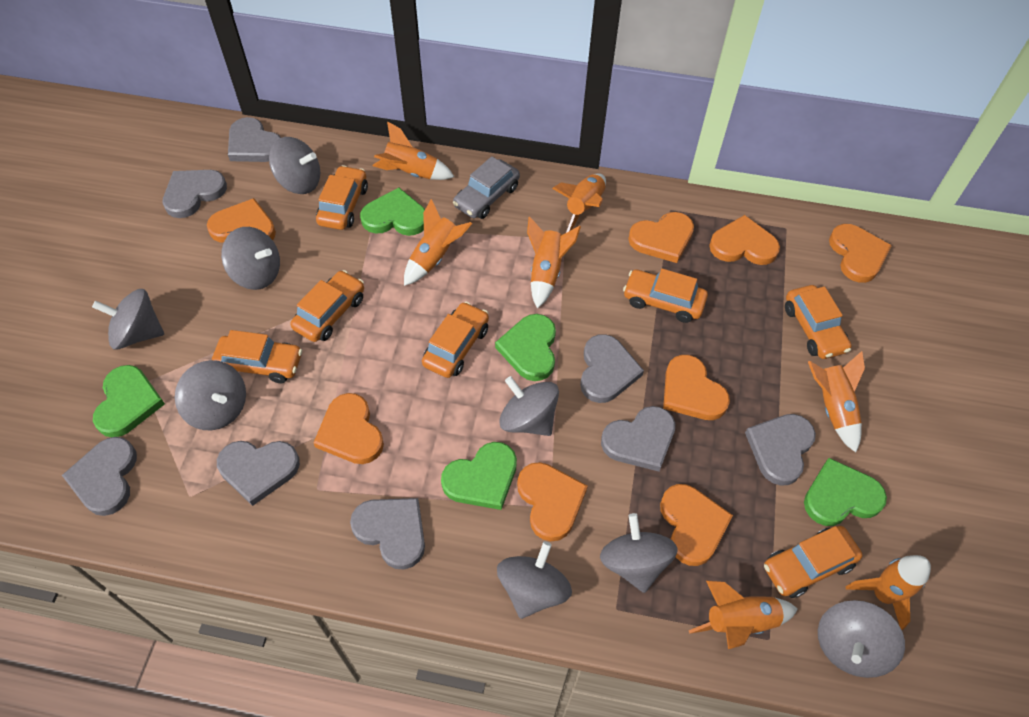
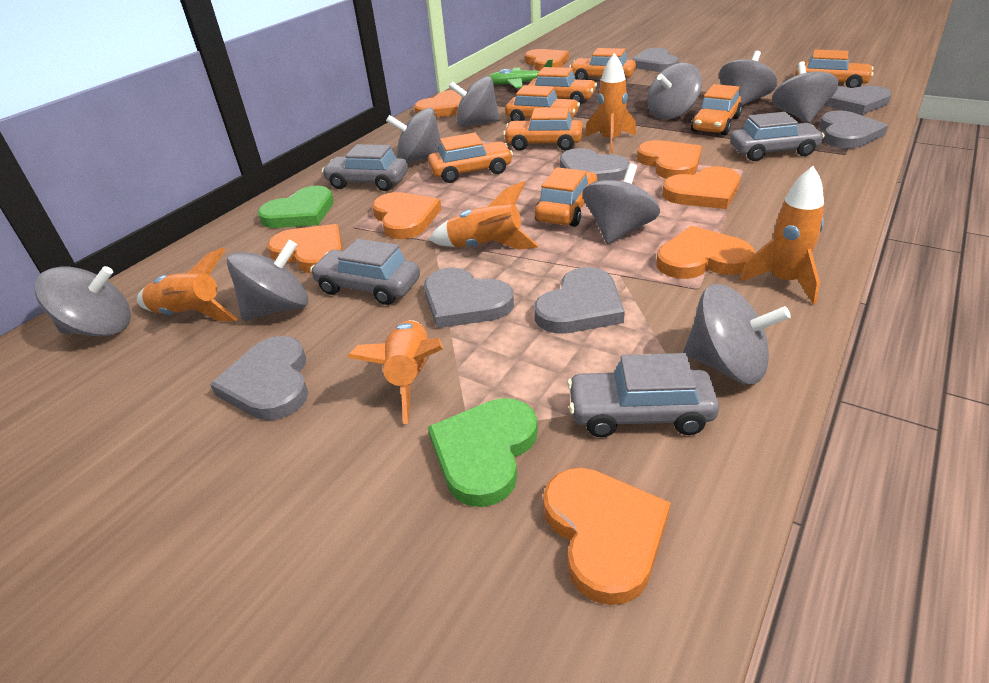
green heart: [93,365,165,437] [360,188,425,236] [441,442,517,510] [495,314,556,381] [804,458,887,526] = 5 -> [258,186,334,228] [428,398,538,507] = 2
green plane: none = 0 -> [489,59,553,88] = 1
grey car: [453,156,520,219] = 1 -> [310,239,420,305] [322,144,408,191] [567,353,719,437] [730,112,825,161] = 4
grey heart: [62,437,137,516] [163,170,227,218] [217,441,300,506] [228,117,281,162] [350,498,425,569] [580,334,644,403] [601,406,675,472] [745,414,816,486] = 8 -> [210,336,308,420] [424,267,514,328] [534,267,625,334] [560,148,630,181] [631,48,679,72] [819,111,888,149] [824,85,892,115] = 7
grey spinning top: [92,289,164,350] [175,360,246,430] [221,227,280,290] [269,137,320,194] [497,541,572,619] [499,376,559,436] [600,513,677,593] [818,600,905,678] = 8 -> [35,266,131,337] [227,240,309,321] [386,108,440,163] [448,76,500,127] [583,163,660,244] [647,63,702,119] [683,284,791,384] [719,51,777,106] [772,61,839,123] = 9
orange car: [212,330,302,383] [290,270,364,342] [316,165,368,230] [422,302,489,378] [623,269,708,323] [764,526,863,598] [785,285,851,359] = 7 -> [428,133,513,183] [503,108,583,151] [505,85,580,121] [528,67,597,105] [534,167,597,227] [569,48,636,80] [691,84,742,135] [795,49,874,88] = 8
orange rocket: [373,121,454,180] [404,199,472,286] [527,217,581,308] [552,174,606,233] [689,581,798,649] [808,351,865,452] [846,555,931,630] = 7 -> [137,247,238,321] [347,320,443,424] [428,181,539,250] [585,53,636,153] [740,166,824,305] = 5

